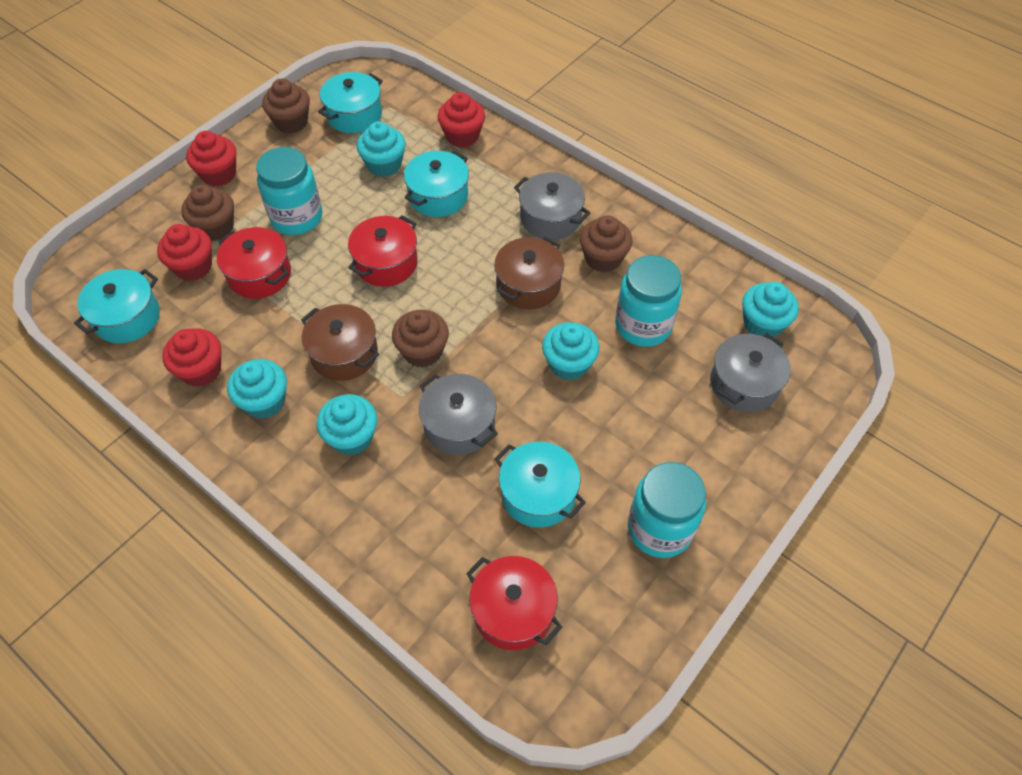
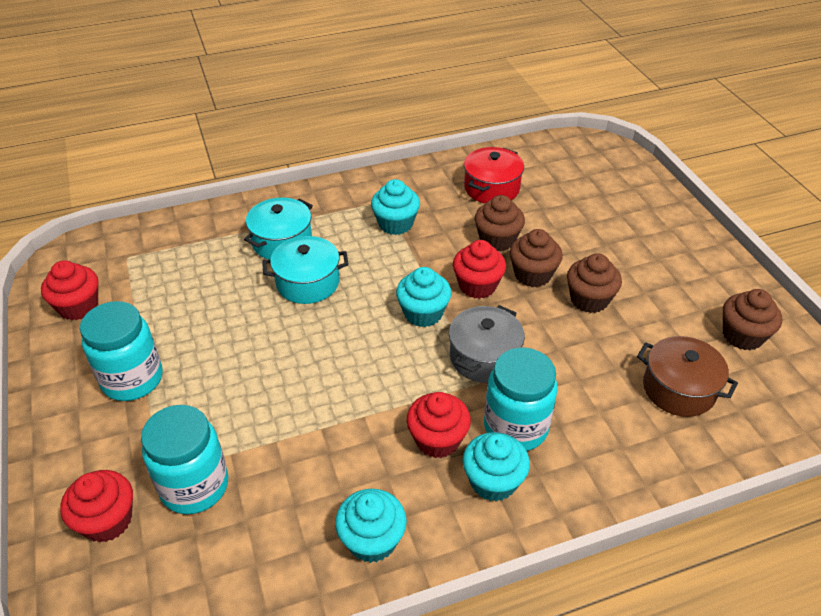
brown pot: [301,304,379,381] [494,237,564,310] = 2 -> [637,336,738,417] = 1
grey pot: [419,374,498,455] [514,172,591,240] [710,333,791,412] = 3 -> [449,305,525,383] = 1
red pot: [217,227,291,299] [348,215,418,287] [466,556,562,650] = 3 -> [464,147,524,204] = 1
turquoise cupcake: [227,359,287,419] [317,394,377,455] [357,121,406,177] [542,322,599,381] [742,282,799,337] = 5 -> [335,489,407,563] [371,179,420,235] [396,267,451,327] [463,432,530,502] = 4
turquoise pot: [74,269,160,343] [318,72,383,133] [404,151,469,217] [495,442,586,528] = 4 -> [244,198,313,260] [262,236,349,304] = 2

